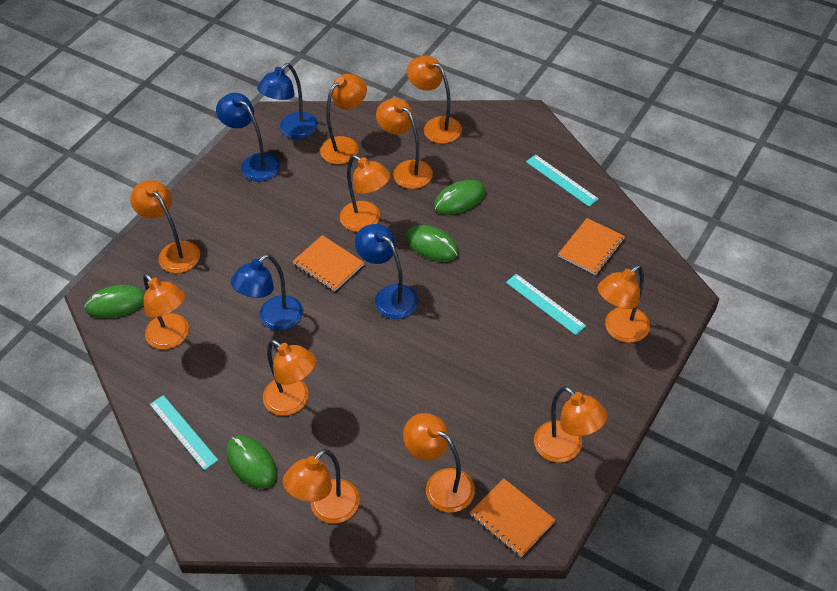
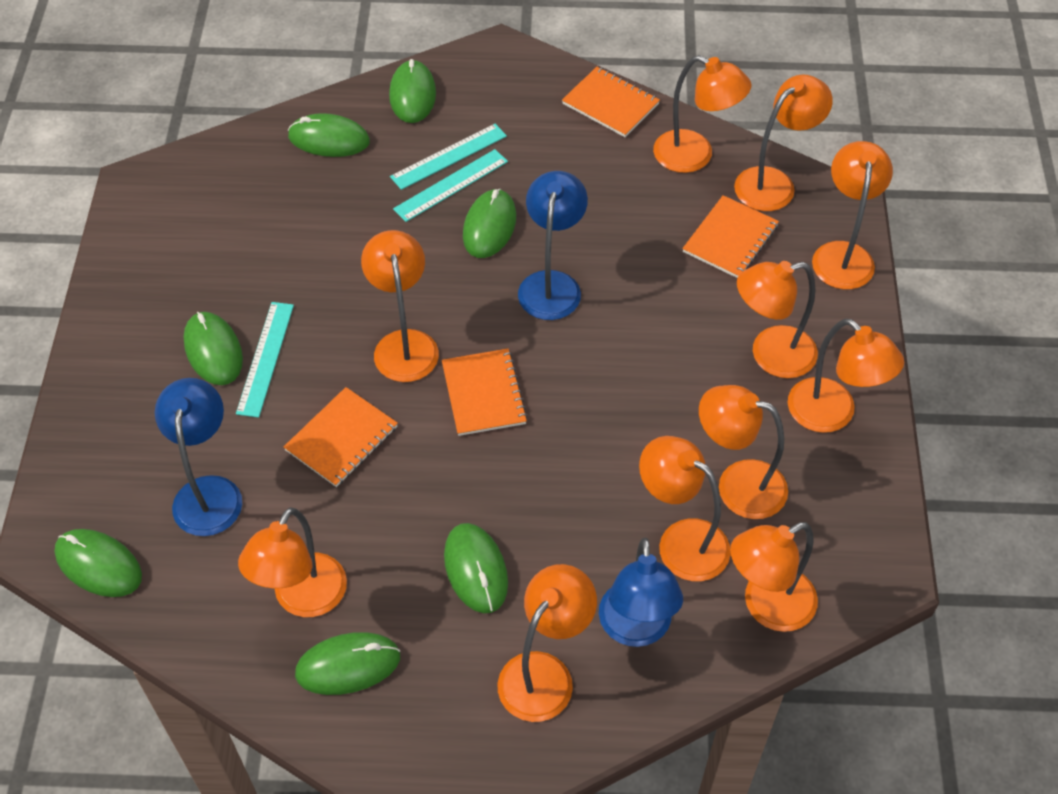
blue lamp: [216,93,280,181] [231,254,303,331] [257,63,318,139] [355,224,418,319] = 4 -> [155,378,242,536] [518,171,588,320] [599,538,683,647] = 3
green mouse: [84,285,145,318] [226,436,277,489] [406,225,459,262] [434,180,486,215] = 4 -> [54,529,142,597] [184,312,243,385] [288,113,370,157] [295,632,400,695] [389,59,436,123] [444,523,508,613] [463,189,516,258] = 7
orange notebook: [292,235,364,292] [470,478,555,557] [558,218,625,275] = 3 -> [284,387,398,487] [442,349,528,436] [562,67,660,137] [682,195,779,278] = 4

